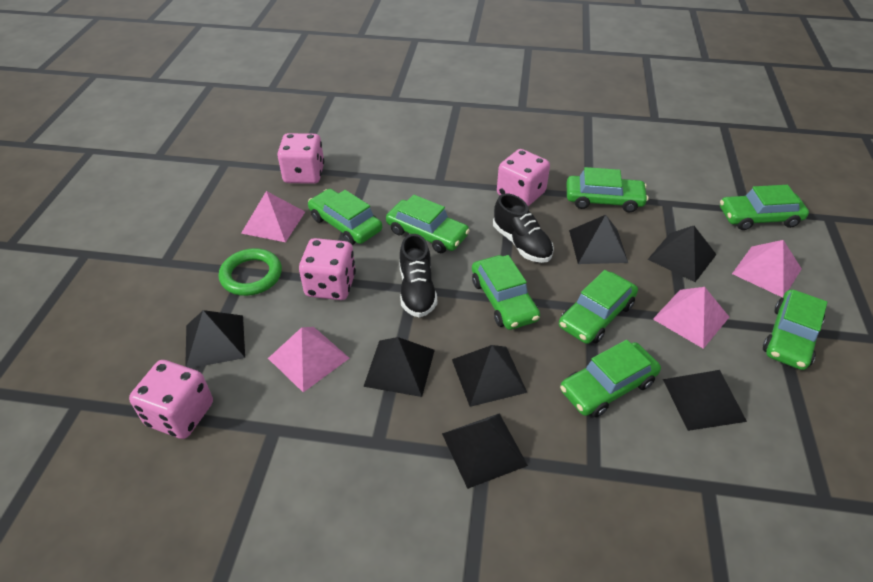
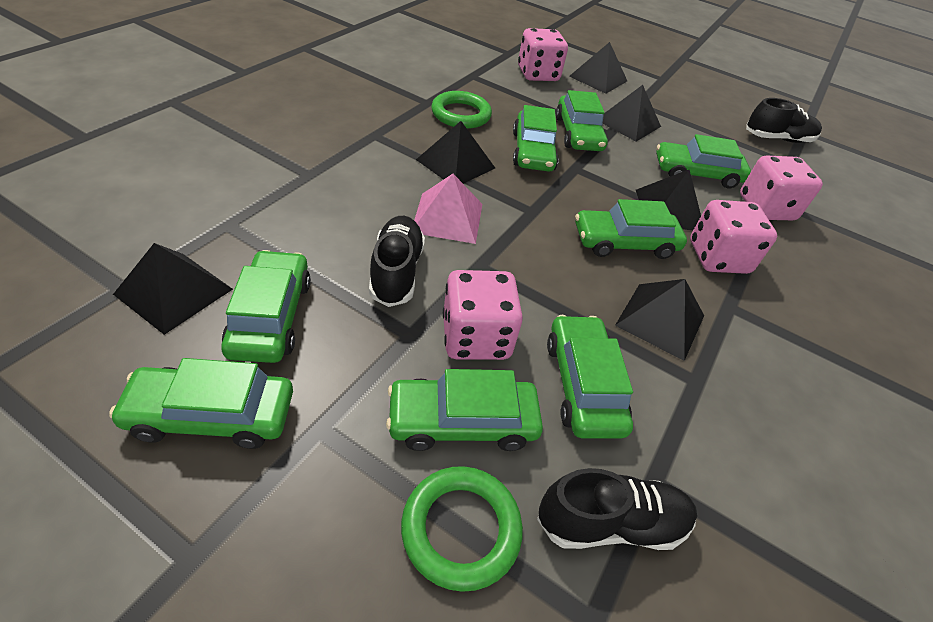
black pyramid: [185,310,245,368] [363,337,435,397] [442,413,528,489] [452,345,527,407] [569,215,628,264] [648,226,717,282] [663,370,747,431] = 7 -> [113,243,233,335] [416,121,495,184] [569,42,627,94] [603,85,661,141] [615,279,704,361] [636,170,701,230] = 6
black shoe: [400,234,437,318] [493,193,554,263] = 2 -> [369,216,425,307] [537,468,697,550] [746,98,822,143] = 3
green ring: [219,248,282,296] = 1 -> [401,466,523,592] [431,91,492,129] = 2
pink pyramid: [241,191,305,242] [268,327,349,392] [653,287,729,349] [732,240,802,298] = 4 -> [414,174,482,244] = 1

